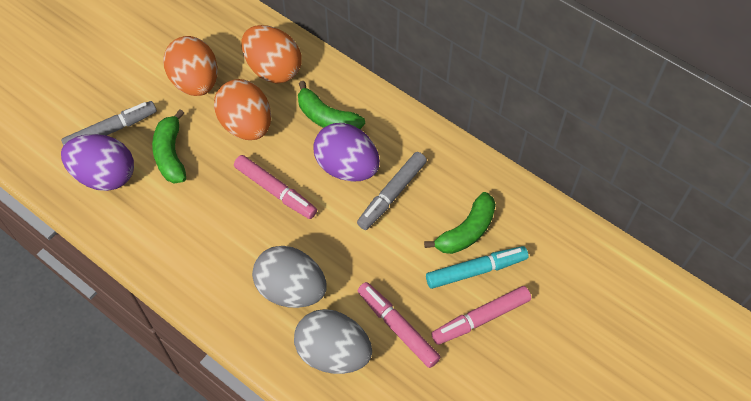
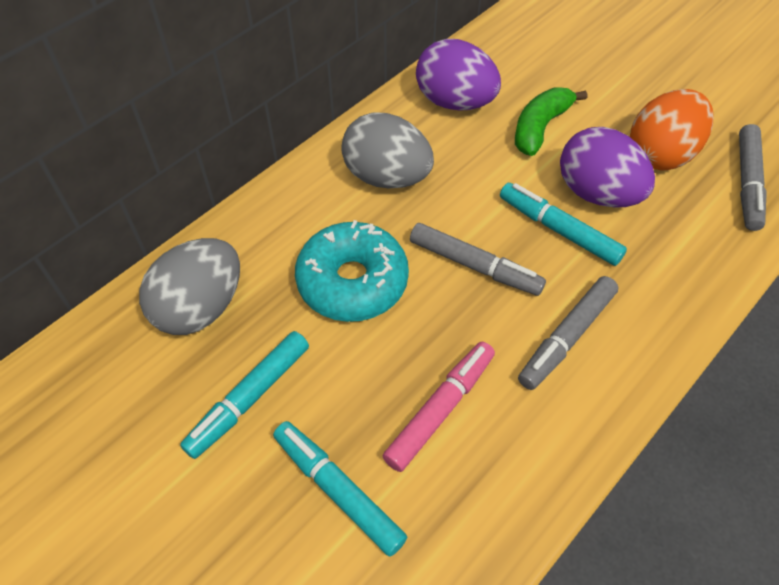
green banana: [152,109,186,183] [298,81,365,129] [424,192,496,254] = 3 -> [515,88,587,156] = 1
grey marker: [61,101,157,145] [357,152,427,230] = 2 -> [410,223,546,296] [518,276,618,390] [739,124,767,231] = 3
orange egg: [163,36,218,96] [214,79,271,140] [241,25,301,84] = 3 -> [630,89,713,170] = 1
pink marker: [234,155,317,219] [358,282,441,368] [431,286,531,345] = 3 -> [383,342,495,472] = 1
turquoise donut: none = 0 -> [295,220,409,322] = 1
turquoise marker: [426,246,528,289] = 1 -> [180,331,309,459] [273,421,407,557] [500,183,627,266] = 3

